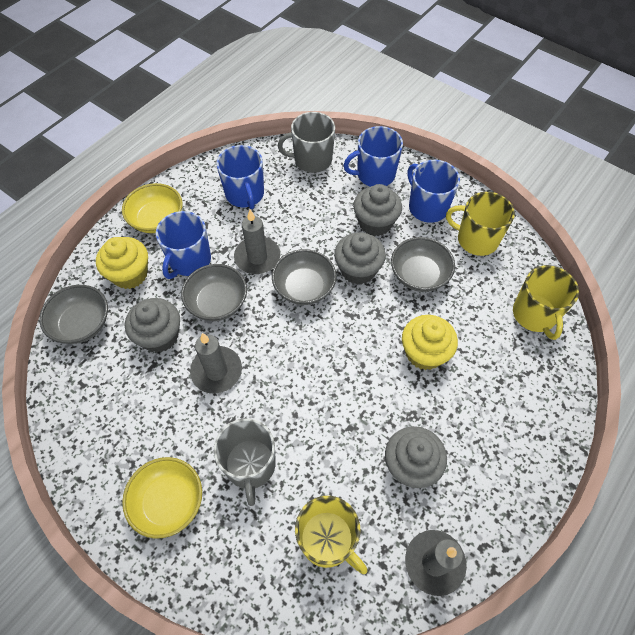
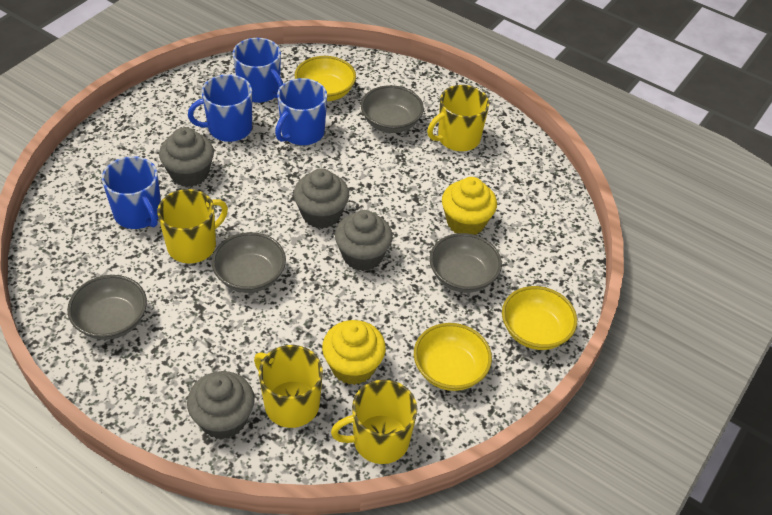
grey candle: [190,333,242,394] [234,210,280,274] [405,530,467,596] = 3 -> none = 0
grey mug: [214,418,276,506] [278,112,335,173] = 2 -> none = 0
yellow bowl: [122,183,183,233] [122,457,202,539] = 2 -> [295,56,356,101] [414,323,492,391] [502,286,577,350] = 3
yellow mug: [295,496,367,574] [446,192,515,256] [513,265,579,340] = 3 -> [157,189,228,263] [254,345,323,428] [331,380,417,464] [427,85,489,151] = 4

